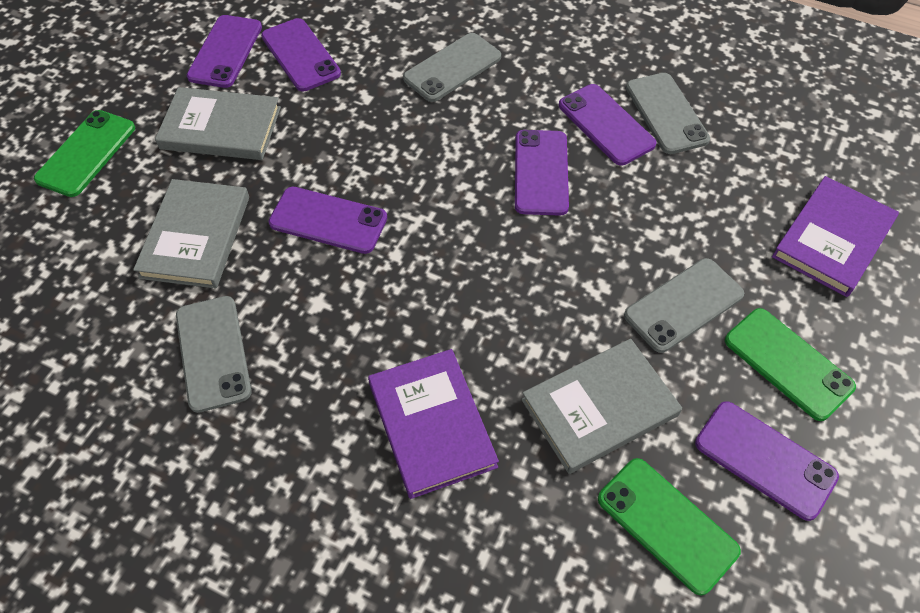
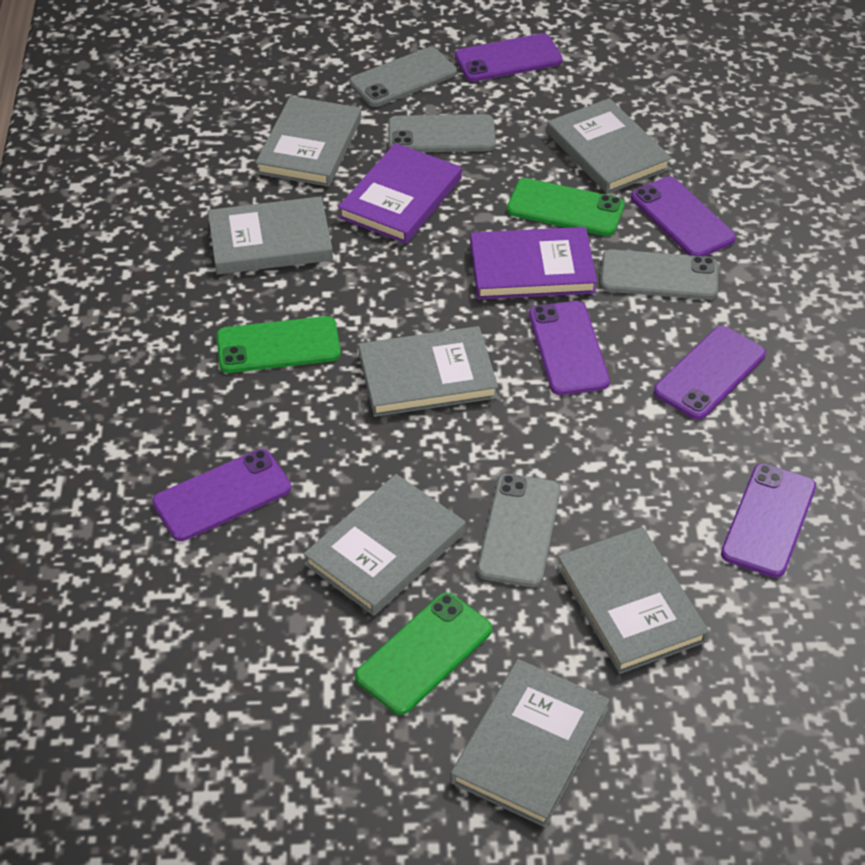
grey book: [133,179,249,289] [155,87,281,160] [521,339,682,474] = 3 -> [208,196,333,275] [255,96,361,187] [304,474,465,616] [358,326,498,417] [450,659,610,827] [547,98,672,194] [557,527,709,674] = 7

